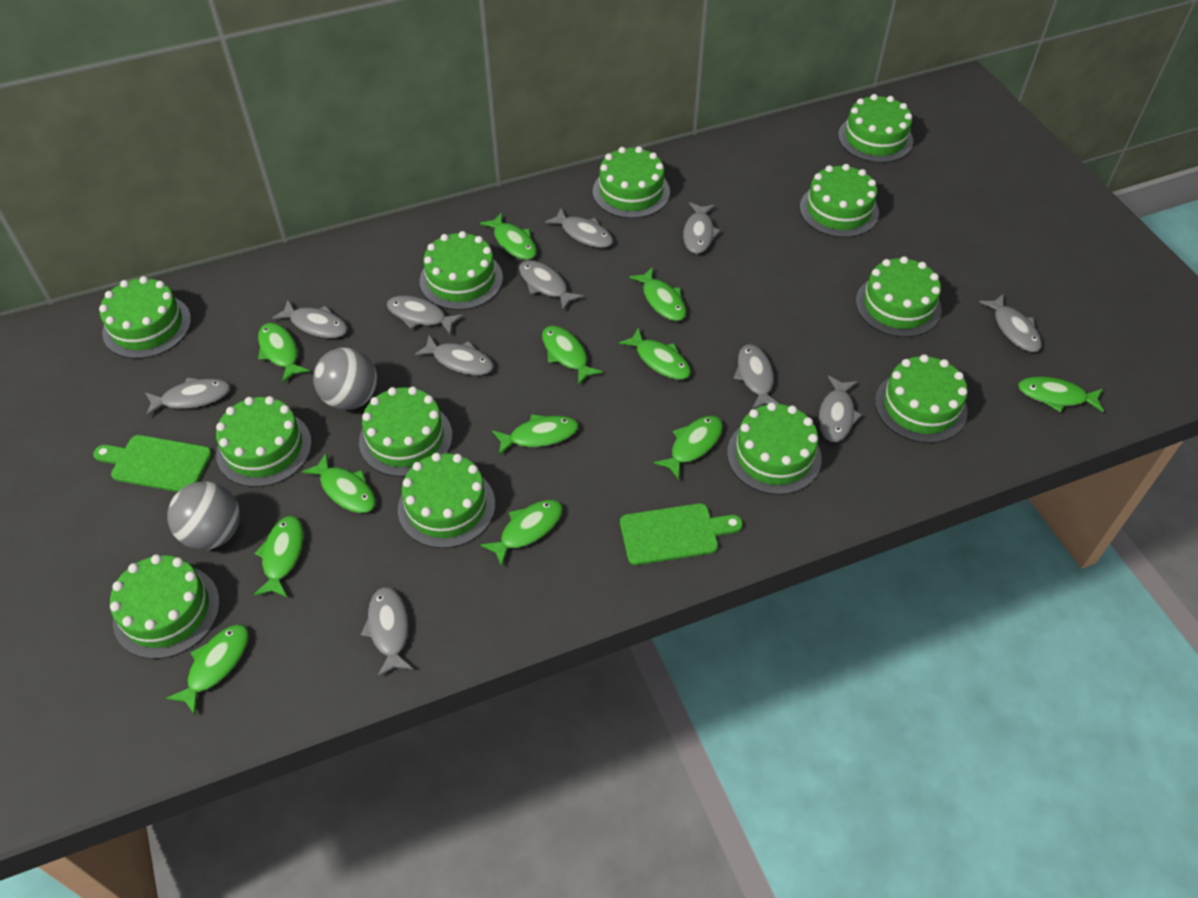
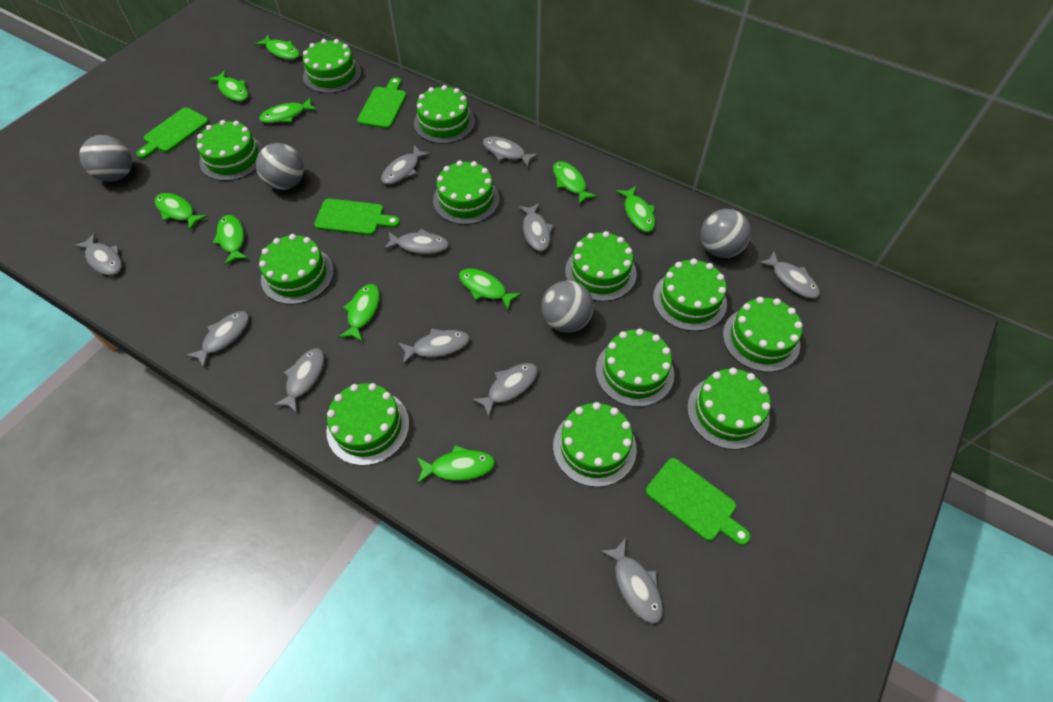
green cutting board: [93,435,212,492] [620,503,743,565] = 2 -> [136,107,209,159] [314,199,400,235] [357,77,407,129] [646,458,750,545] = 4
green fish: [166,624,249,715] [253,516,303,598] [258,323,310,383] [302,453,376,513] [480,212,537,260] [480,500,562,567] [492,414,579,455] [542,326,603,385] [619,327,691,379] [629,267,686,321] [654,416,723,480] [1018,377,1104,413] = 12 -> [155,193,208,230] [208,70,248,101] [212,215,249,265] [255,35,300,60] [259,97,317,123] [339,284,380,342] [417,445,495,484] [459,268,522,310] [553,161,598,205] [616,186,655,232] = 10
grey ball: [167,481,240,550] [313,347,377,410] = 2 -> [79,135,132,182] [256,143,304,190] [541,281,594,333] [701,209,751,258] = 4

